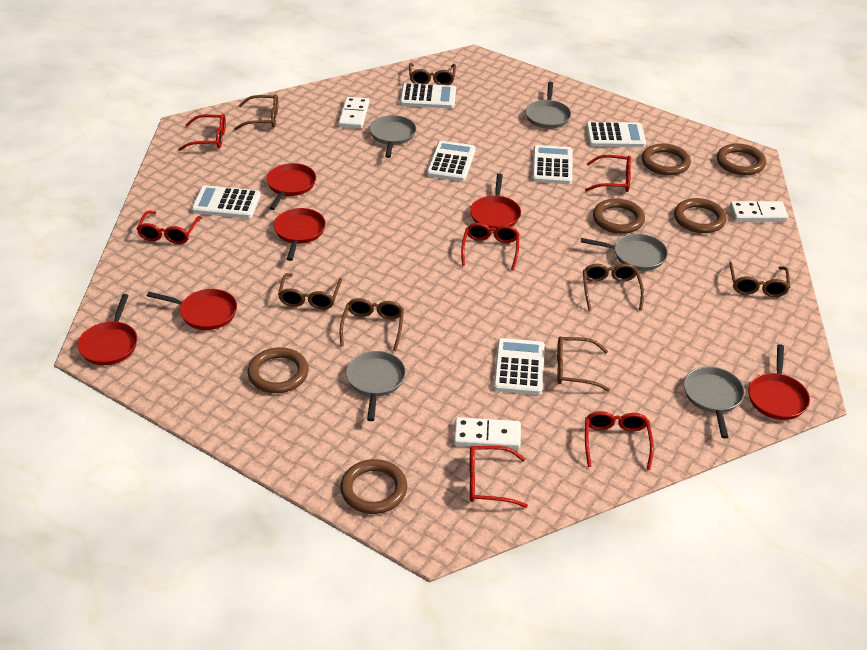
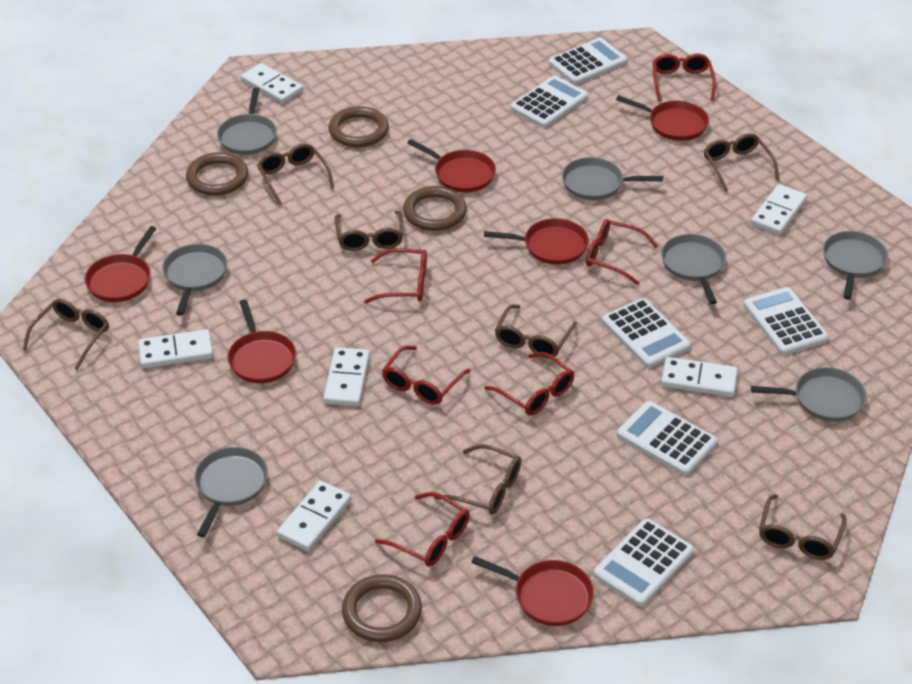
brown ring: [248,347,309,393] [340,459,407,514] [593,198,645,234] [642,144,691,175] [674,198,727,233] [717,143,766,175] = 6 -> [186,152,248,196] [329,106,389,147] [342,574,422,642] [403,186,467,231] = 4
grey pan: [346,351,406,421] [369,115,416,158] [525,82,571,129] [581,234,668,271] [684,367,745,439] = 5 -> [162,244,228,315] [194,447,268,537] [217,88,277,155] [562,157,663,200] [661,234,726,304] [751,367,867,422] [823,231,888,300] = 7
white domino: [338,97,369,129] [454,417,521,449] [730,201,788,221] = 3 -> [138,329,213,369] [241,63,303,104] [277,481,351,551] [323,347,370,406] [661,357,738,397] [751,184,807,235] = 6

